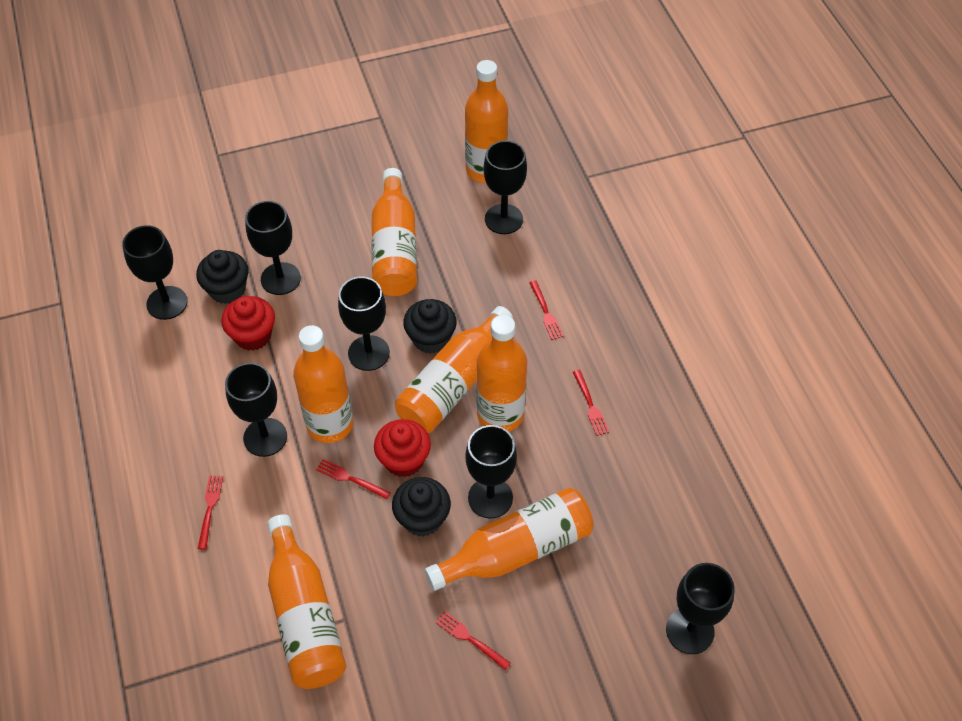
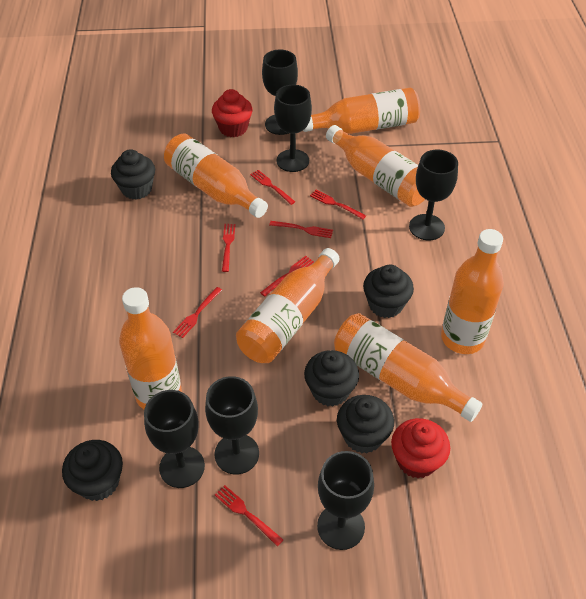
black cupcake: [196,250,248,304] [392,477,451,537] [403,299,457,354] = 3 -> [62,440,123,501] [111,149,155,200] [304,350,359,407] [337,395,394,453] [363,265,414,318] = 5
black goblet: [122,225,188,320] [225,363,287,457] [245,201,301,295] [338,277,390,371] [465,425,517,519] [483,141,527,234] [666,563,735,654] = 7 -> [144,390,205,488] [205,376,259,474] [262,50,298,135] [274,85,312,172] [317,451,374,550] [409,149,458,240] = 6
red fork: [198,475,223,550] [316,459,391,499] [435,611,511,670] [529,280,564,340] [573,370,609,436] = 5 -> [173,287,222,338] [215,485,283,546] [222,224,236,272] [250,170,295,205] [260,256,314,297] [269,221,333,238] [310,190,366,219] = 7

